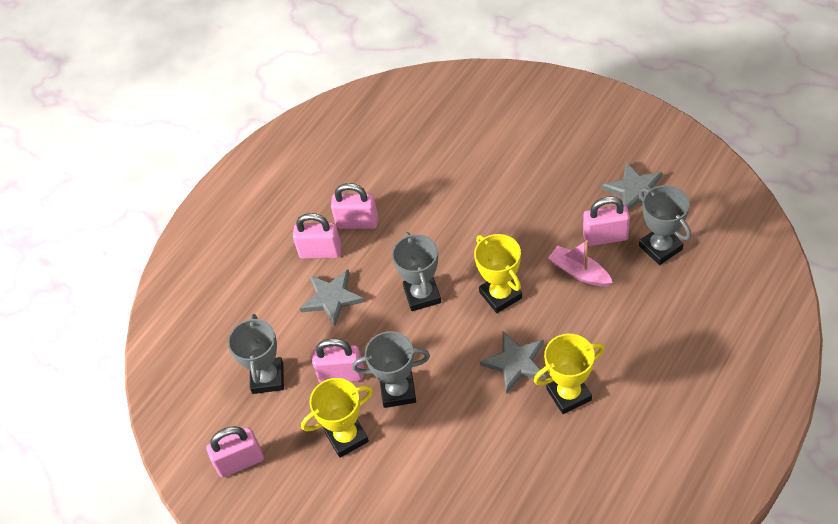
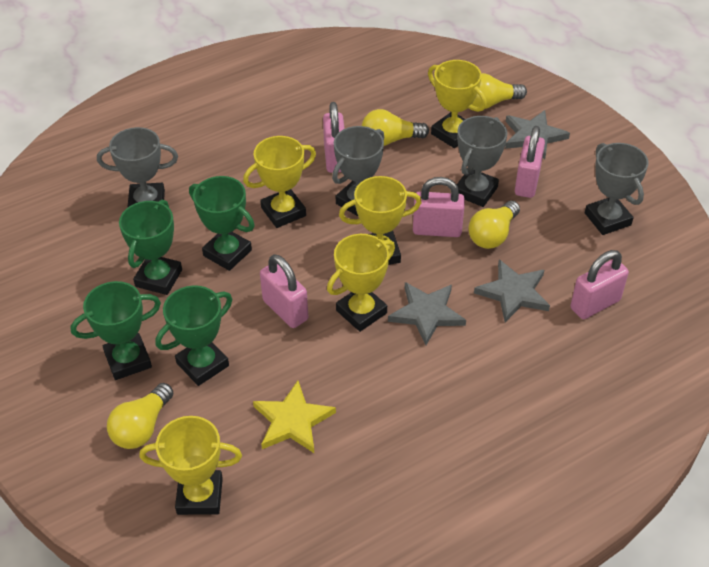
green trophy: none = 0 -> [70,281,161,380] [119,200,182,295] [156,285,232,386] [189,176,255,271] = 4
pink boat: [548,240,613,286] = 1 -> none = 0
yellow light bulb: none = 0 -> [107,383,173,449] [362,109,429,146] [468,201,520,249] [472,73,527,109] = 4
yellow star: none = 0 -> [253,381,336,453] = 1
yellow trophy: [301,378,373,458] [474,234,522,313] [534,334,605,414] = 3 -> [140,416,242,515] [243,136,316,228] [327,234,395,332] [339,176,421,265] [428,60,487,148] = 5

